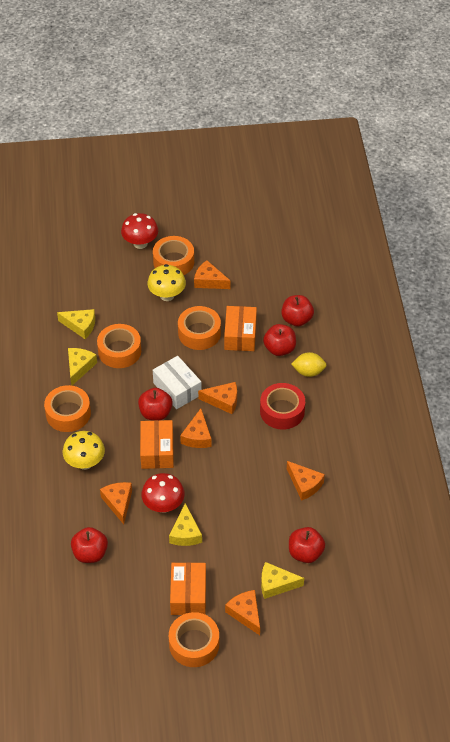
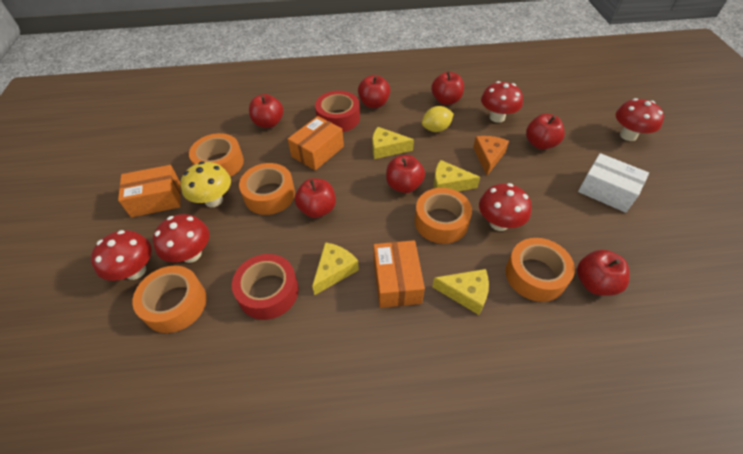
orange cheese: [100,482,132,524] [180,408,212,448] [194,260,231,289] [198,382,237,414] [225,590,260,635] [287,461,325,501] = 6 -> [473,136,509,175] = 1
red apple: [71,527,108,563] [138,388,173,421] [263,324,296,356] [281,295,314,327] [289,527,325,563] = 5 -> [249,94,283,128] [295,178,336,218] [358,75,391,108] [386,155,425,193] [431,71,464,105] [526,114,565,150] [577,250,630,296] = 7
red mushroom: [121,213,158,249] [141,473,185,513] = 2 -> [91,230,152,281] [153,214,210,263] [479,183,532,231] [481,81,523,123] [616,98,664,141] = 5
red tape: [260,383,305,430] = 1 -> [232,254,299,320] [315,91,360,132] = 2
yellow mushroom: [63,431,105,470] [147,264,186,301] = 2 -> [181,161,231,207] = 1

